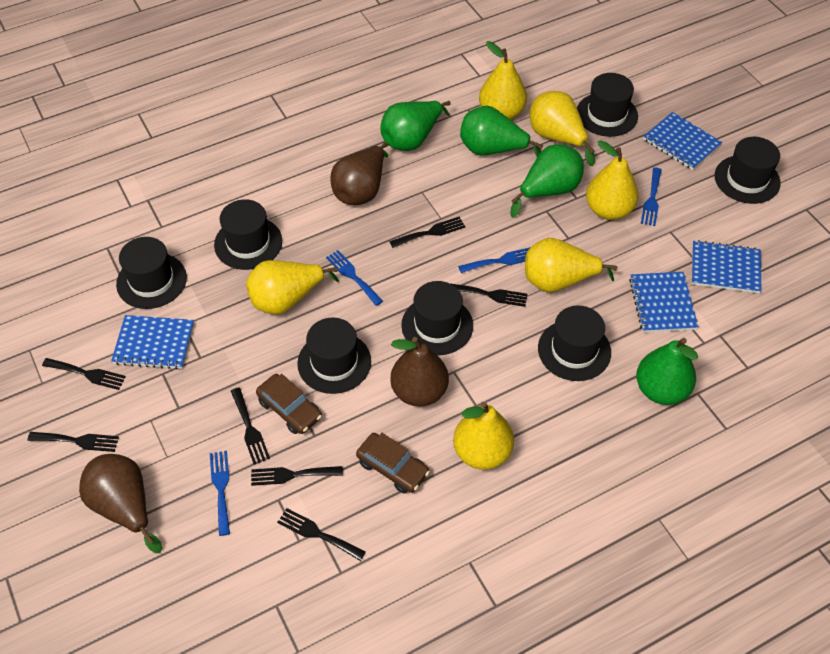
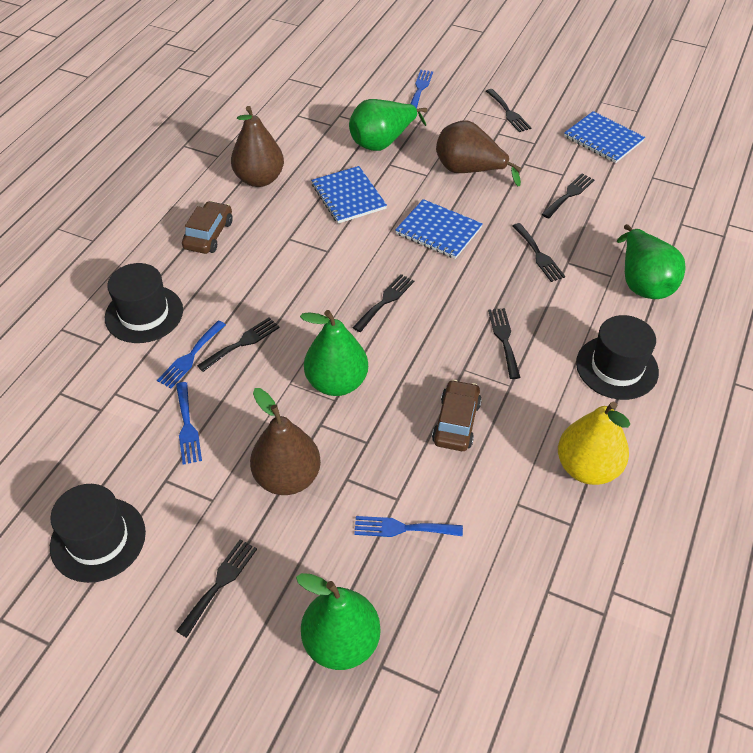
black hat: [116,237,187,309] [214,199,282,270] [297,317,371,394] [401,281,473,355] [538,305,611,381] [577,73,638,137] [715,137,781,204] = 7 -> [50,484,146,583] [105,263,183,343] [576,315,659,400] = 3
blue notebook: [111,315,194,369] [629,272,698,332] [643,112,722,170] [692,240,762,293] = 4 -> [311,166,387,223] [395,199,483,259] [564,111,645,163] = 3
yellow pear: [246,260,339,314] [453,402,514,470] [479,41,527,119] [525,238,617,292] [530,91,595,166] [586,140,638,220] = 6 -> [558,402,630,485] = 1

